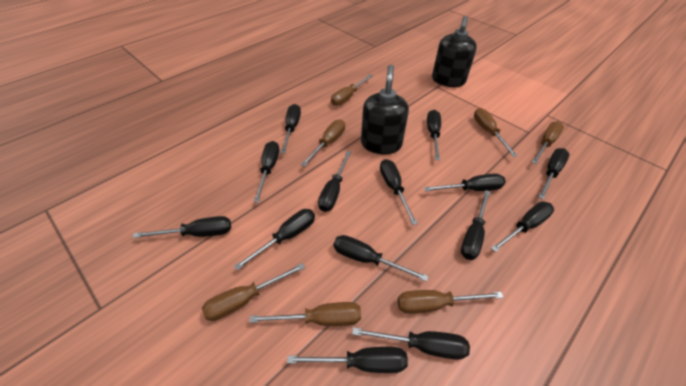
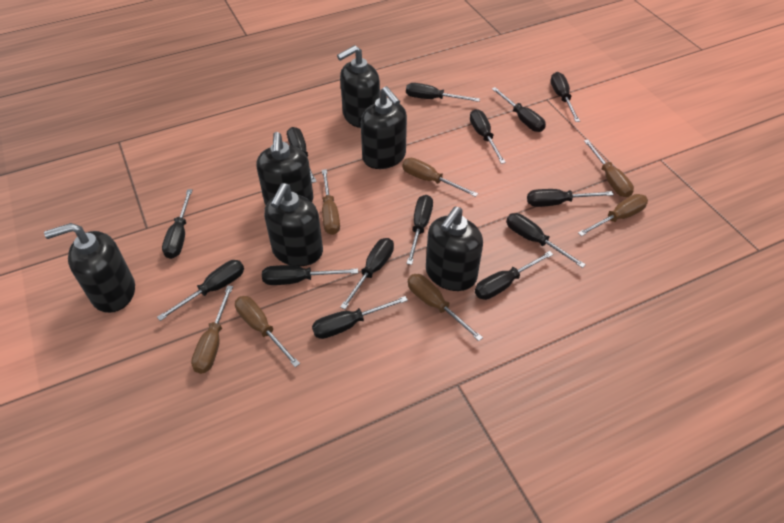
black soap dispenser: [361,65,409,154] [432,16,477,87] = 2 -> [44,223,135,313] [256,132,314,205] [264,183,323,266] [337,45,380,128] [361,86,407,169] [426,206,483,291] = 6

